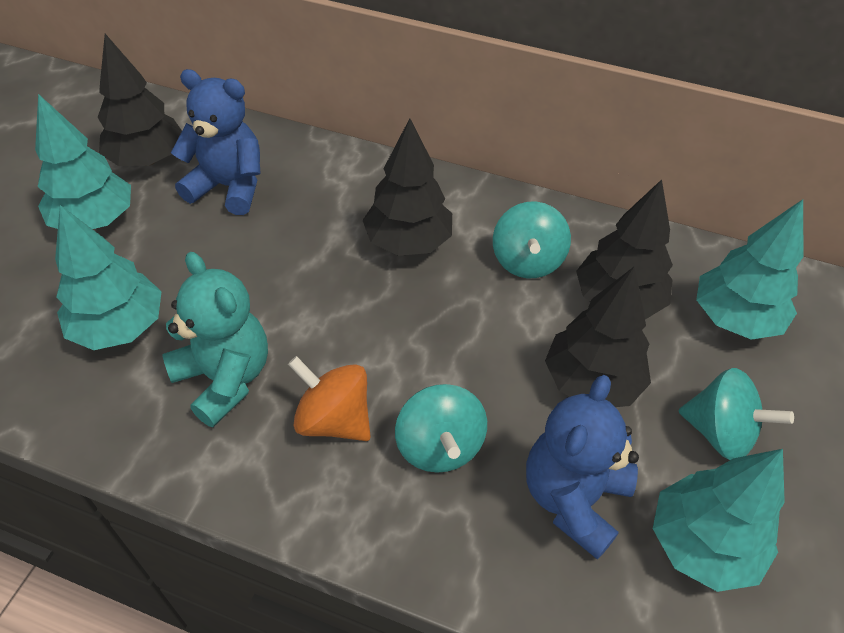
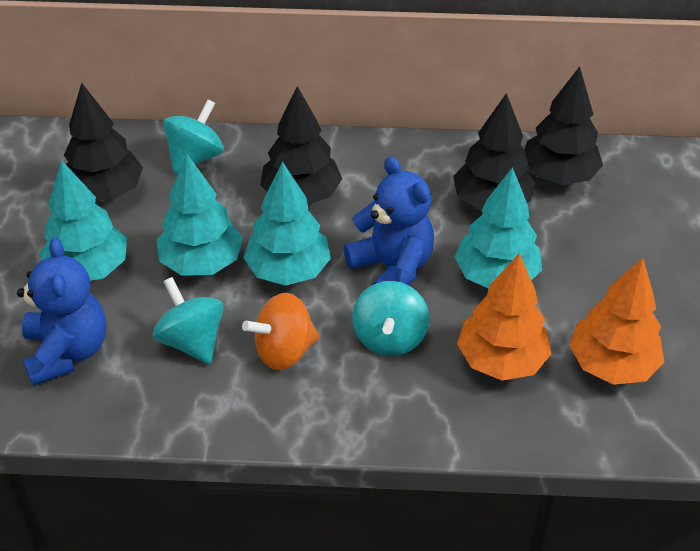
orange tree: none = 0 -> [457,253,551,381] [569,258,664,385] = 2
turquoise teddy bear: [162,252,268,427] = 1 -> none = 0

